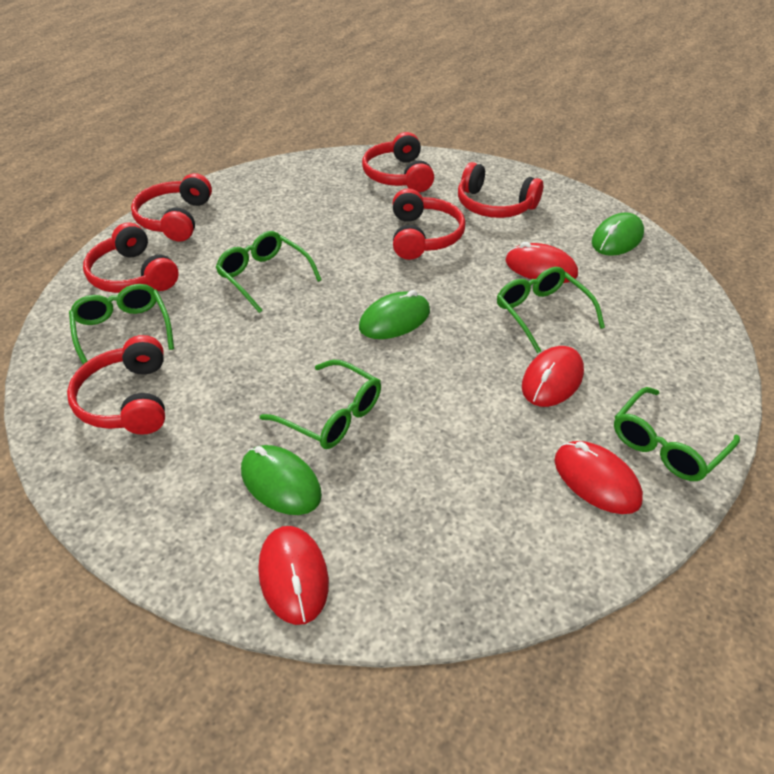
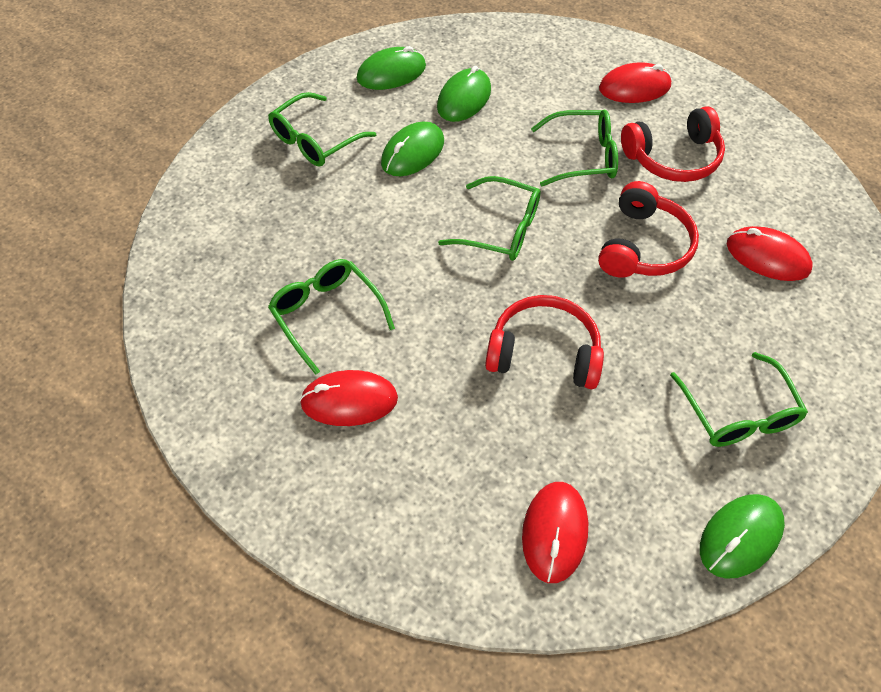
green mouse: [241,445,322,515] [359,290,430,339] [592,213,644,256] = 3 -> [357,46,426,90] [381,122,444,176] [437,66,491,122] [700,494,785,579] = 4
red headphones: [67,335,165,435] [83,223,179,293] [131,173,212,241] [362,132,434,192] [393,188,465,260] [458,162,543,218] = 6 -> [485,295,604,389] [598,181,699,278] [621,106,725,182] = 3

